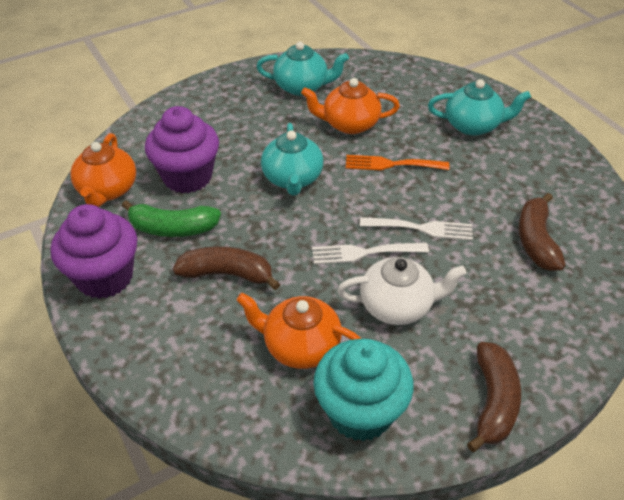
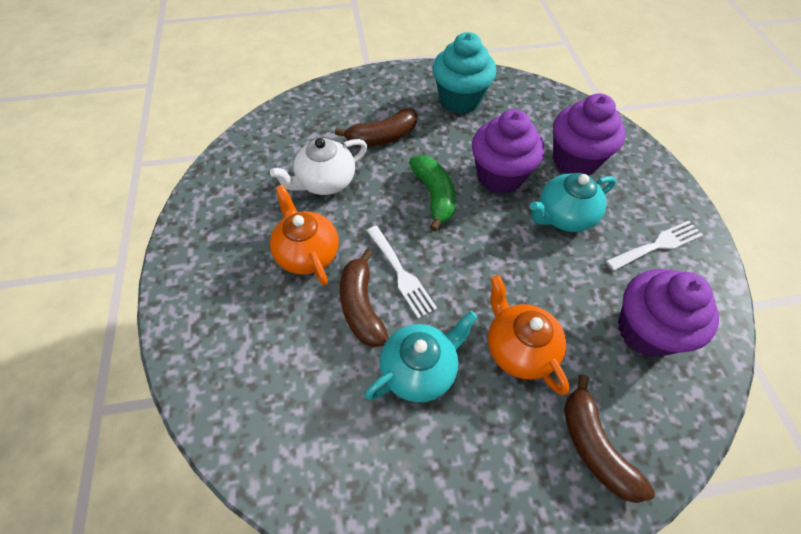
orange fork: [346,155,449,170] = 1 -> none = 0
orange teapot: [70,133,136,207] [236,293,362,369] [301,78,400,134] = 3 -> [270,185,339,286] [488,275,569,395] = 2
purple cupcake: [51,204,137,299] [145,106,219,193] = 2 -> [472,109,545,194] [553,93,626,175] [618,269,719,357] = 3
turquoise teapot: [256,41,349,96] [261,123,323,196] [428,79,531,136] = 3 -> [364,311,478,402] [530,173,616,232] = 2

